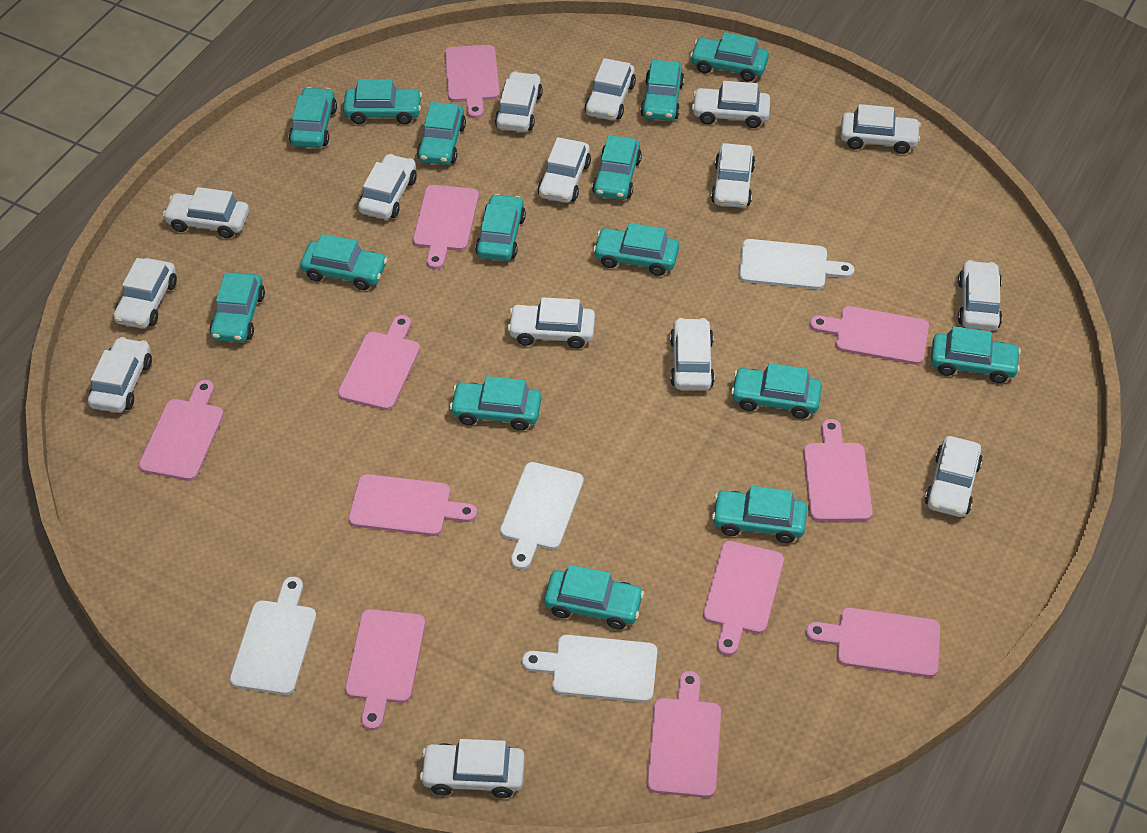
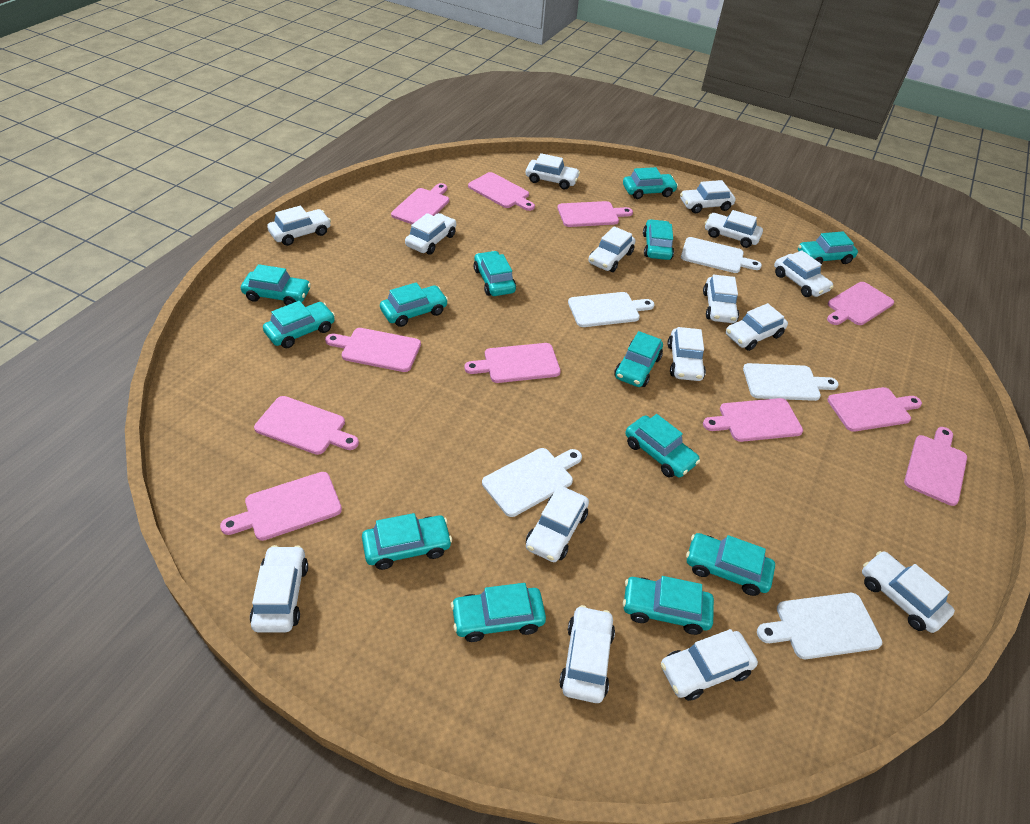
turquoise car: [209,272,265,343] [289,87,337,148] [300,234,387,290] [343,79,422,125] [417,102,466,165] [450,376,541,431] [475,194,526,261] [544,565,644,630] [592,135,642,200] [593,223,679,276] [640,60,684,121] [690,32,769,81] [712,486,807,543] [731,363,822,419] [931,326,1021,383] = 15 -> [241,264,311,306] [263,301,335,348] [362,513,452,570] [380,282,448,327] [451,583,546,642] [473,251,516,296] [614,331,663,387] [623,167,678,199] [623,576,714,635] [625,414,700,478] [643,219,674,260] [686,533,775,596] [798,231,858,264] = 13
white cutting board: [230,577,316,695] [500,462,584,570] [522,635,657,703] [739,239,854,290] = 4 -> [482,448,582,517] [568,292,655,327] [681,237,762,273] [743,363,839,401] [757,593,882,659] = 5

